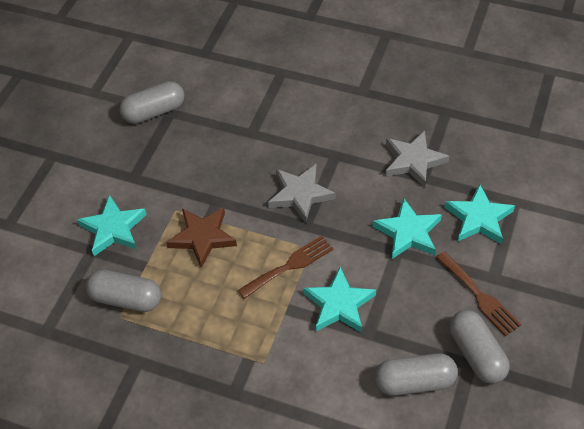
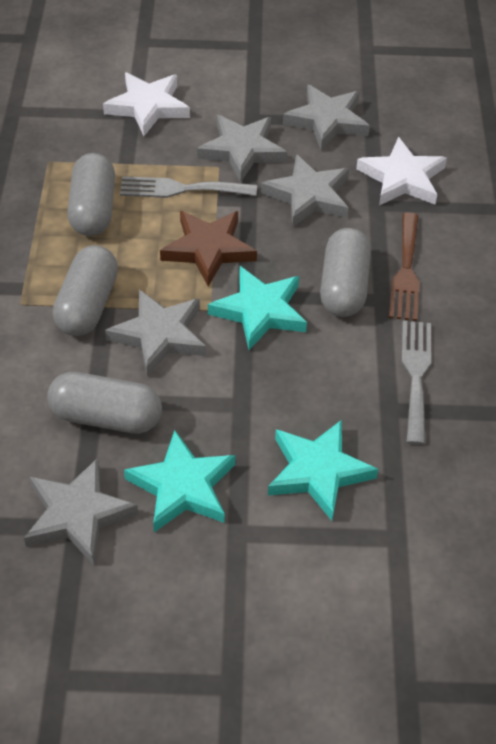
brown fork: [238,236,333,299] [436,251,521,336] = 2 -> [389,212,420,321] = 1
grey fork: none = 0 -> [120,176,257,198] [402,321,431,445] = 2
grey star: [268,164,335,223] [386,130,449,188] = 2 -> [24,458,138,565] [105,290,206,377] [197,115,287,183] [261,154,349,227] [283,84,370,150] = 5
turquoise star: [77,195,147,256] [303,267,376,333] [373,197,442,259] [444,184,515,244] = 4 -> [124,430,235,532] [208,266,307,350] [268,420,378,521] = 3
white star: none = 0 -> [103,73,190,136] [356,137,447,205] = 2

